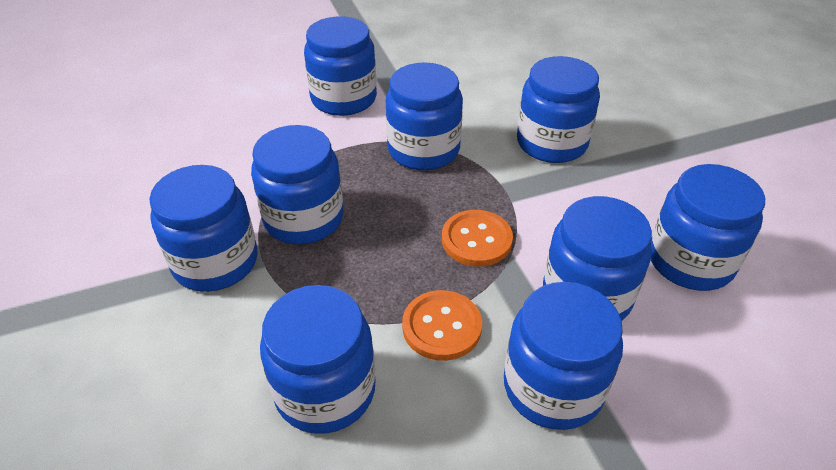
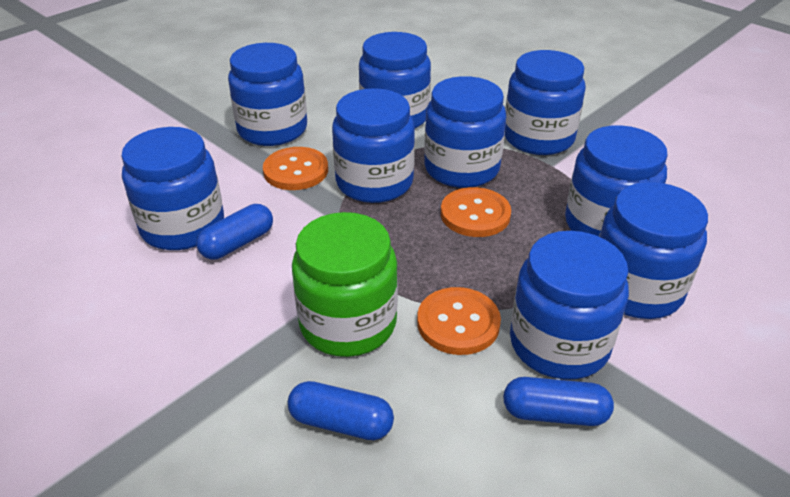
blue capsule: none = 0 -> [196,204,273,260] [288,381,394,440] [503,377,614,426] = 3
green jar: none = 0 -> [292,212,398,357] = 1
orange button: [402,290,482,361] [442,210,513,267] = 2 -> [263,147,328,190] [417,287,501,355] [441,187,511,237] = 3

